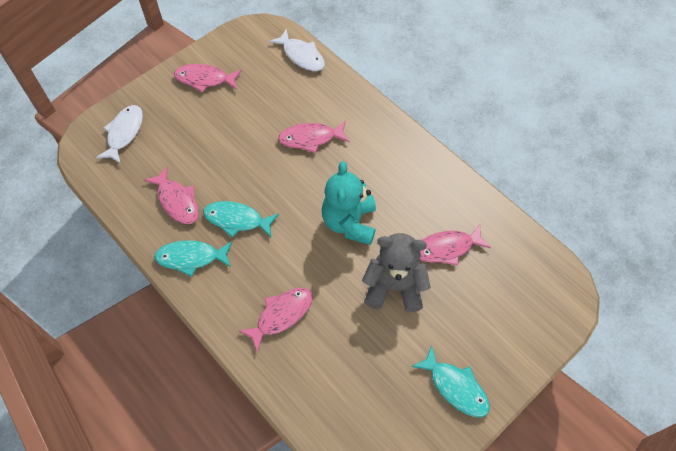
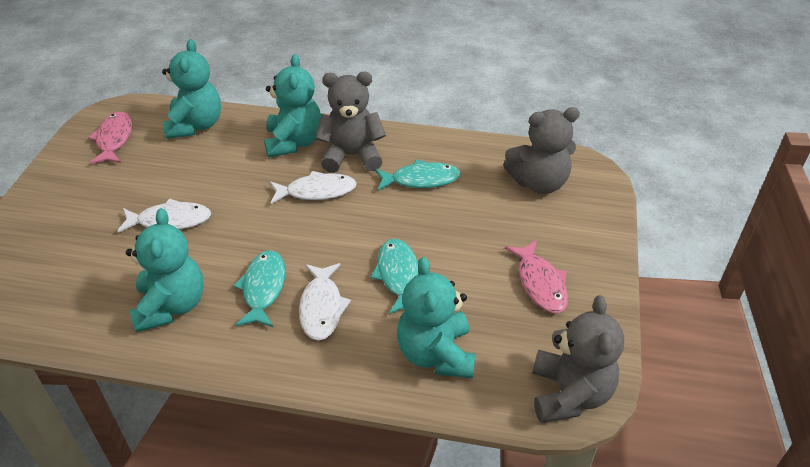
grey teddy bear: [362,233,431,312] = 1 -> [315,72,386,173] [503,107,580,194] [532,295,624,423] = 3
pink fish: [144,166,199,224] [174,64,241,92] [238,288,313,352] [278,121,350,153] [420,225,491,266] = 5 -> [88,111,132,164] [505,240,568,313] = 2
turquoise teddy bear: [322,161,376,245] = 1 -> [126,208,204,332] [162,39,221,139] [264,54,321,157] [397,257,476,378] = 4
white fish: [96,105,143,164] [269,29,325,71] = 2 -> [117,198,211,233] [270,171,357,204] [299,263,351,341] = 3

